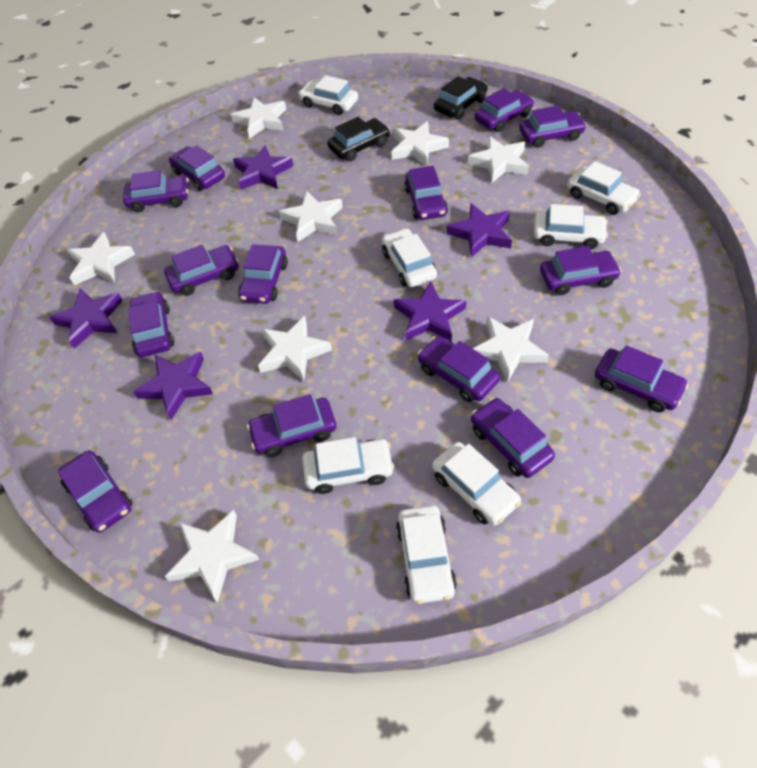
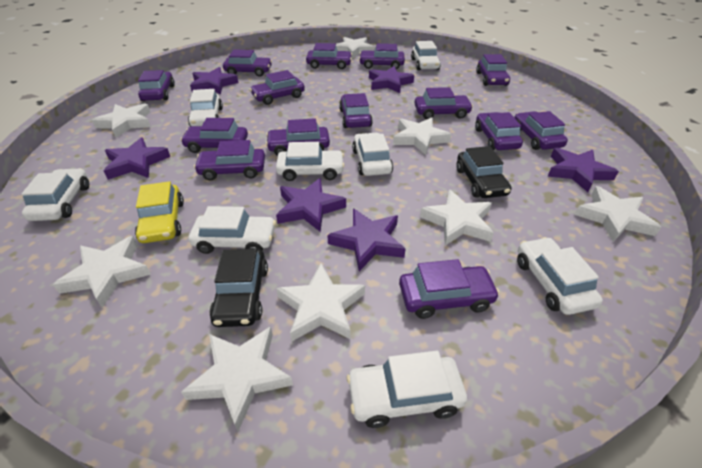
purple star: [49,289,123,349] [133,352,213,420] [233,145,293,190] [394,281,466,342] [446,203,512,257] = 5 -> [104,138,170,180] [190,67,238,94] [276,178,346,232] [327,209,405,271] [369,66,414,93] [548,148,619,192] = 6
white car: [299,75,358,115] [302,437,394,494] [382,228,437,287] [396,505,457,604] [432,442,521,526] [534,204,608,249] [567,161,641,215] = 7 -> [21,168,89,221] [188,89,223,127] [189,206,276,254] [276,142,345,181] [347,350,467,428] [352,133,393,176] [411,41,441,70] [517,237,603,315] = 8
yellow car: none = 0 -> [135,181,184,243] = 1

